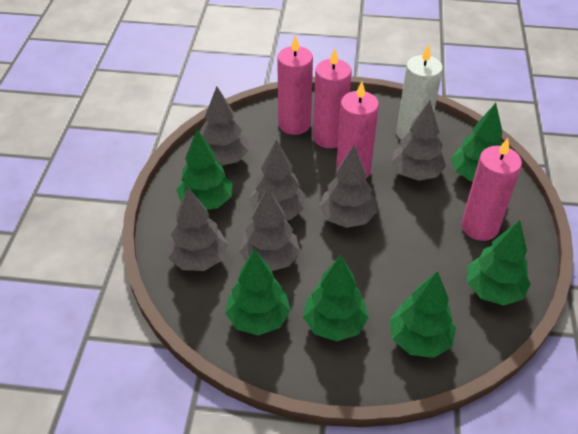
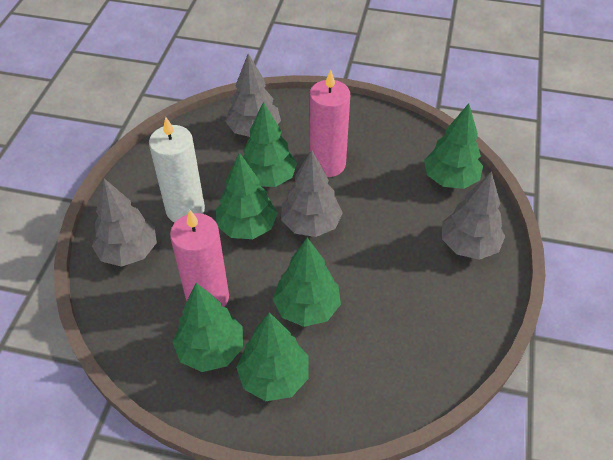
grey tree: [168,188,228,271] [201,86,249,165] [239,187,300,271] [249,139,305,220] [319,145,377,228] [391,101,446,181] = 6 -> [92,179,157,267] [225,54,281,137] [281,150,343,237] [442,171,505,260] = 4
pink candle: [277,35,313,135] [313,48,352,148] [336,82,379,179] [461,138,522,241] = 4 -> [170,210,229,307] [309,70,350,177] = 2

